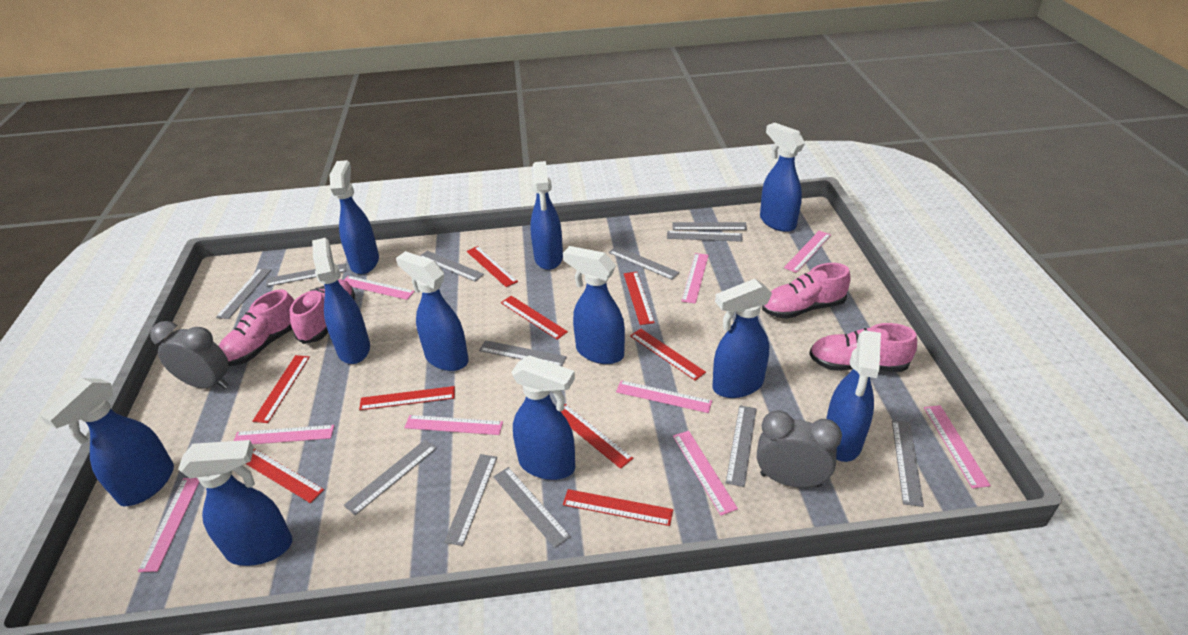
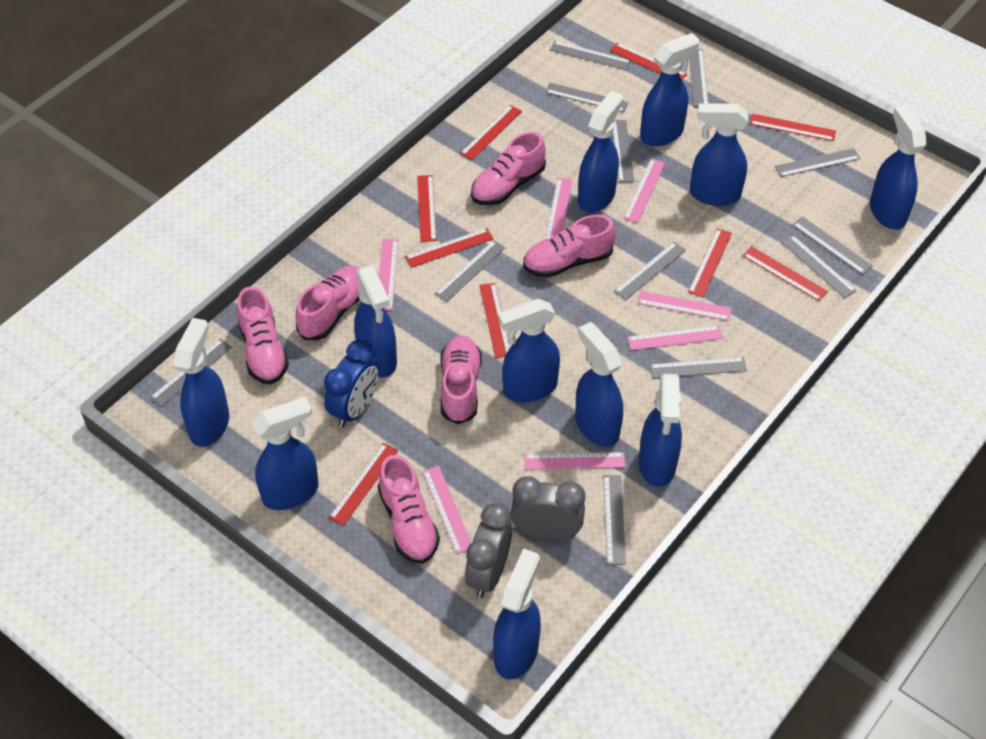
blue clock: none = 0 -> [324,340,379,428] = 1
pink ruler: [138,478,199,572] [234,425,334,444] [344,276,415,300] [404,415,503,435] [616,380,712,413] [673,431,738,516] [681,253,709,304] [784,231,831,273] [924,405,991,489] = 9 -> [379,239,398,310] [422,466,471,554] [524,452,625,470] [545,178,573,239] [623,158,665,223] [627,325,723,350] [637,291,732,321] = 7
pink shoe: [219,289,295,366] [290,279,355,344] [762,263,851,319] [809,323,917,372] = 4 -> [237,286,289,384] [295,266,360,340] [378,455,440,564] [440,335,482,425] [471,132,546,205] [523,215,616,278] = 6

